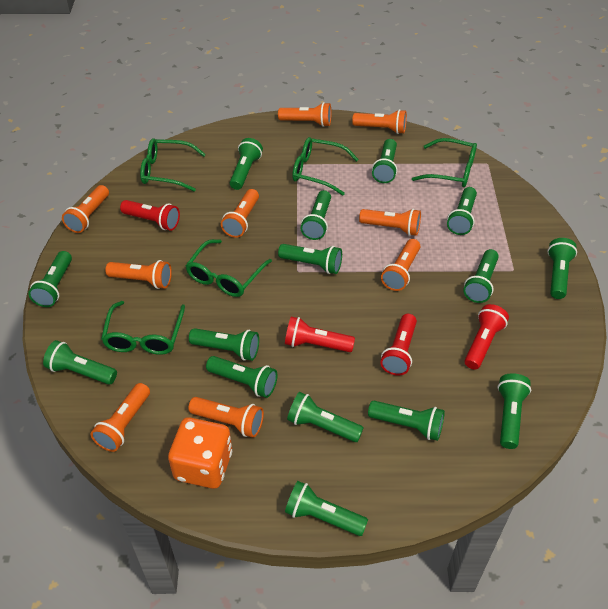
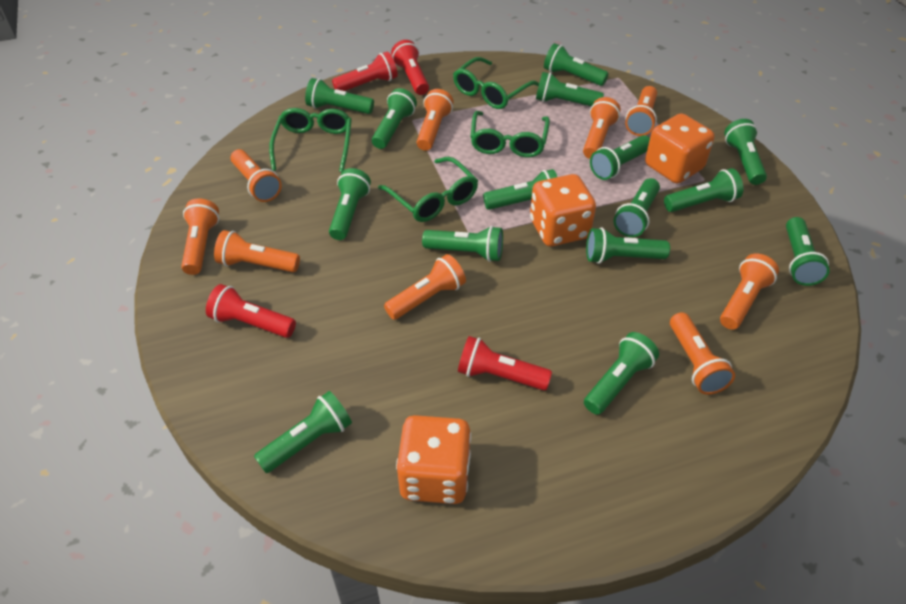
green glasses: [101,301,185,355] [140,138,206,192] [185,239,272,297] [292,137,359,196] [412,138,477,187] = 5 -> [269,108,352,172] [378,156,478,222] [453,57,539,109] [471,111,550,157] = 4
orange dice: [168,417,232,489] = 1 -> [396,415,471,504] [530,174,596,246] [645,113,714,183] = 3

